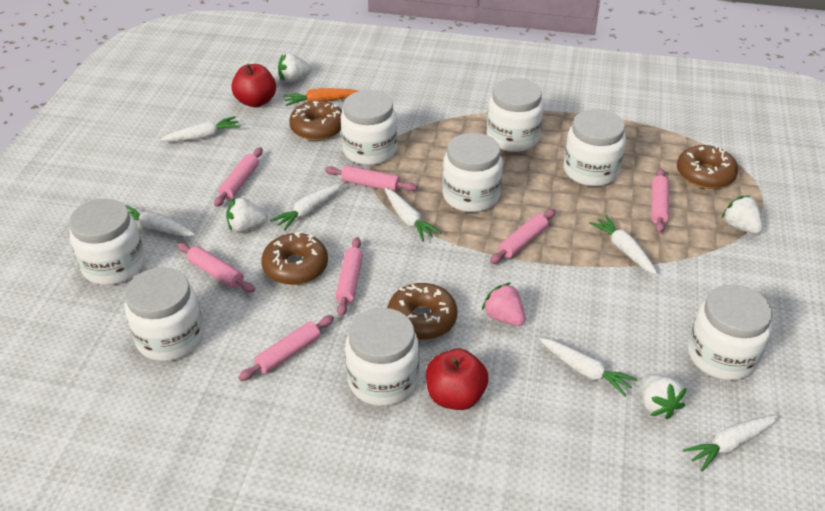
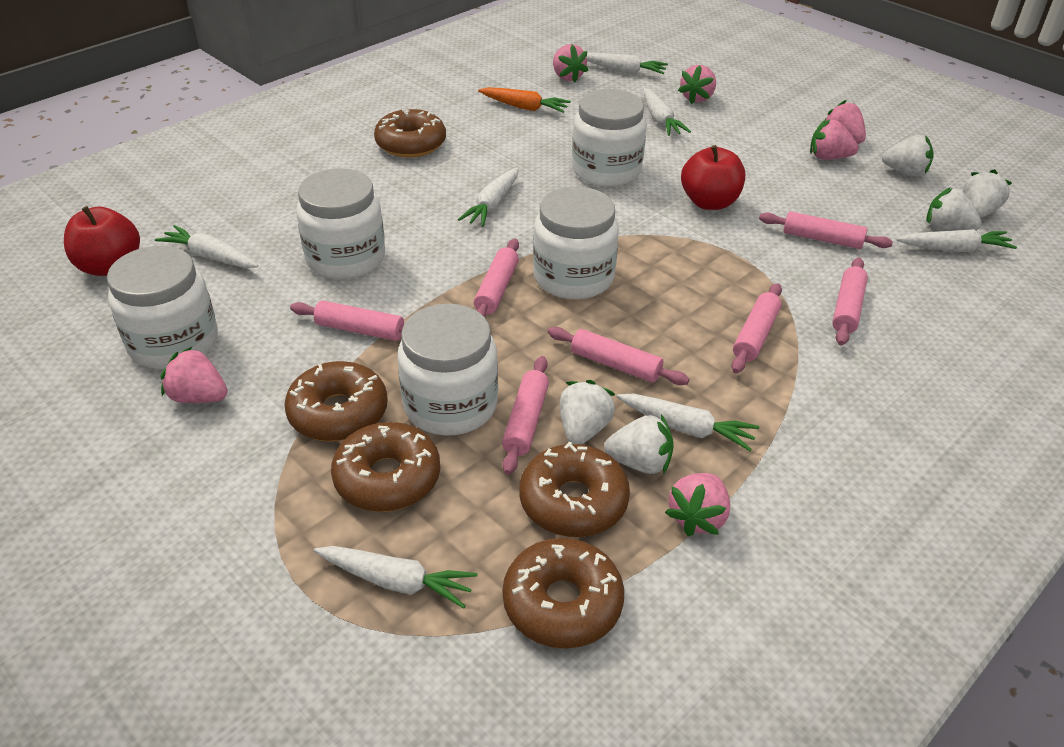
brown donut: [261,232,328,285] [289,101,342,141] [387,283,457,340] [677,145,738,189] = 4 -> [284,361,388,442] [331,422,440,512] [374,109,446,158] [502,538,624,649] [519,442,630,537] = 5
pink strawberry: [482,283,525,326] = 1 -> [161,346,228,403] [553,44,589,83] [665,473,730,536] [678,65,716,104] [810,119,859,160] [825,100,866,144] = 6
white jar: [69,199,145,285] [125,267,204,361] [341,90,397,165] [345,308,419,406] [442,133,503,212] [487,78,544,152] [564,109,626,186] [688,285,773,380] = 8 -> [107,246,218,369] [296,168,385,279] [397,304,498,436] [533,186,619,300] [572,89,647,187] = 5
white strawberry: [226,197,268,232] [278,53,312,82] [641,374,687,419] [721,196,763,234] = 4 -> [559,380,615,445] [604,414,674,475] [882,135,934,176] [926,188,982,231] [963,169,1012,218] = 5

